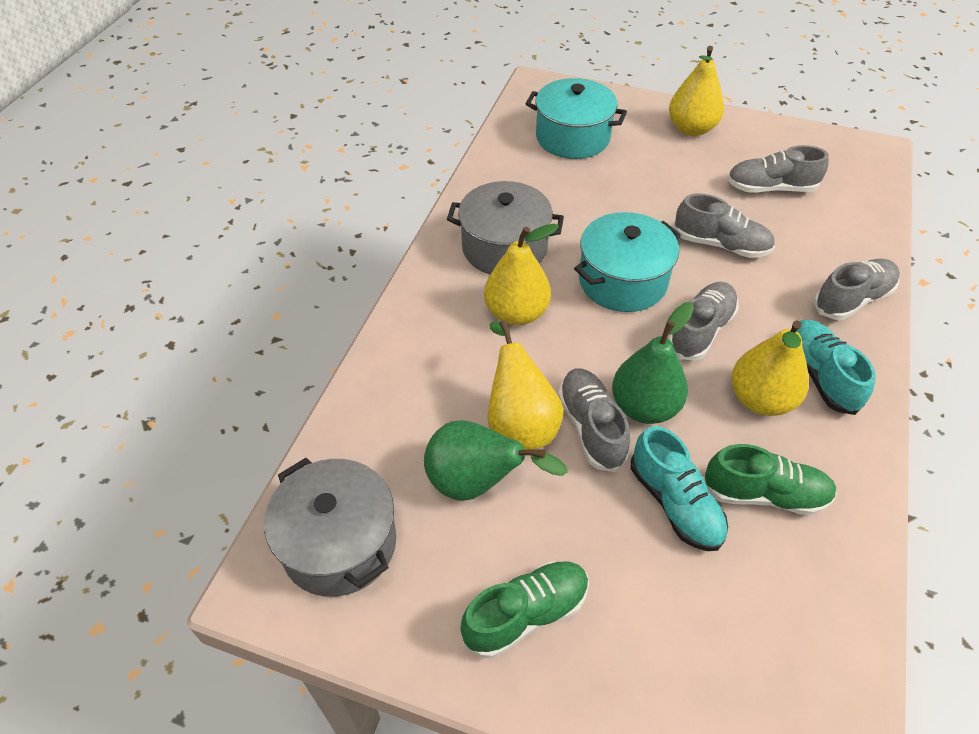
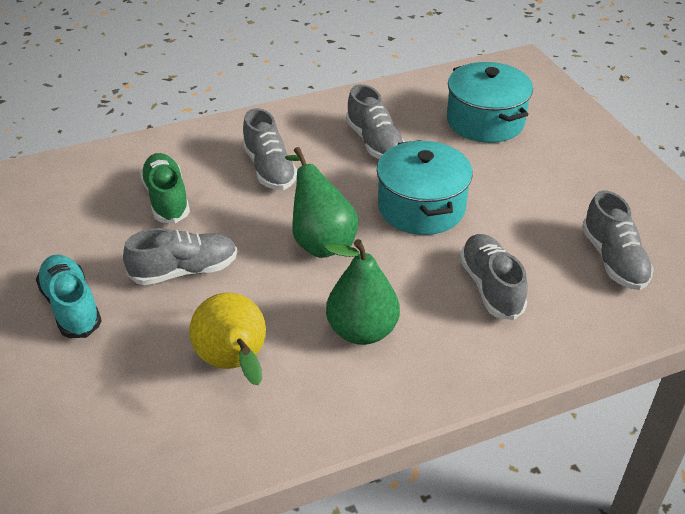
green shoe: [460,561,589,659] [703,444,837,515] = 2 -> [140,153,190,224] = 1
grey pot: [264,458,396,597] [447,181,564,274] = 2 -> none = 0
turquoise shoe: [631,426,728,551] [797,320,876,415] = 2 -> [36,254,102,338] = 1
yellow pear: [484,224,559,326] [487,320,564,450] [669,46,724,136] [731,321,809,416] = 4 -> [189,293,266,385] = 1

